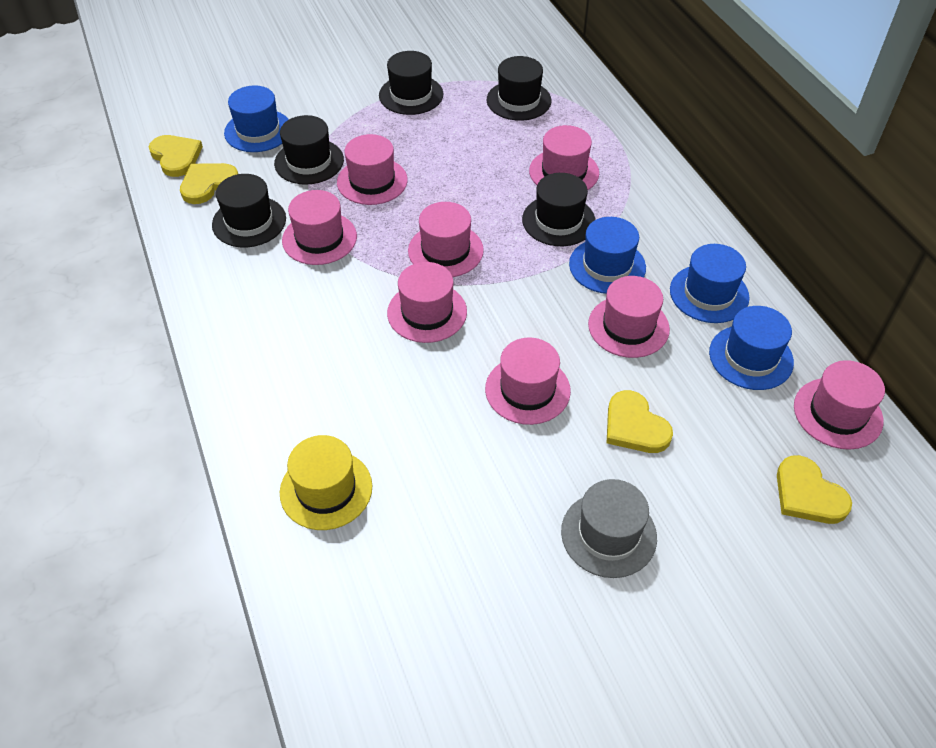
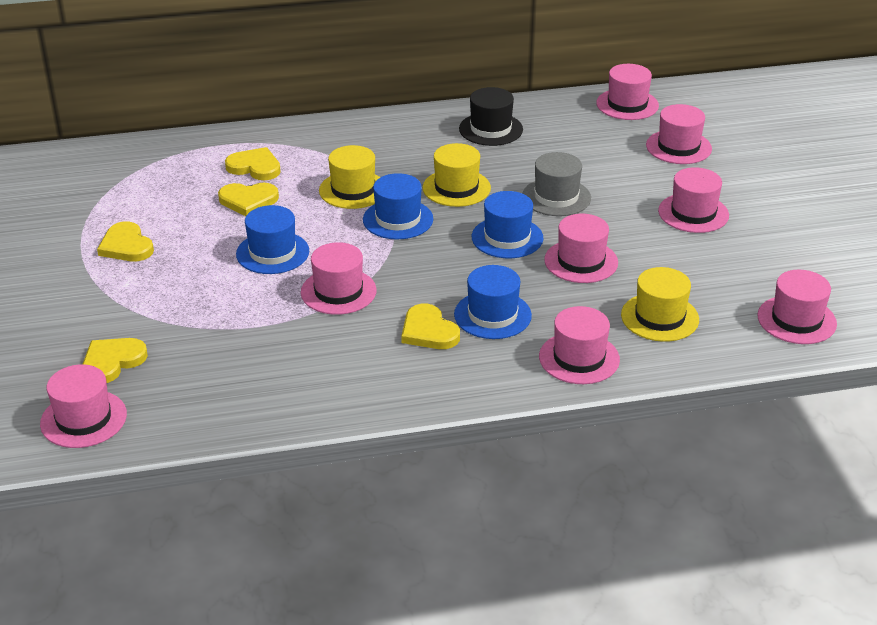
black hat: [212,174,286,247] [274,115,344,185] [379,51,443,115] [487,56,552,121] [522,173,596,246] = 5 -> [459,87,523,146] = 1
yellow hat: [280,435,372,530] = 1 -> [319,145,380,209] [423,143,491,207] [621,267,699,342] = 3
yellow heart: [149,135,203,177] [180,163,238,204] [607,390,673,453] [777,455,852,524] = 4 -> [83,338,148,383] [97,221,154,261] [218,183,279,216] [225,147,281,180] [401,303,460,349] = 5

